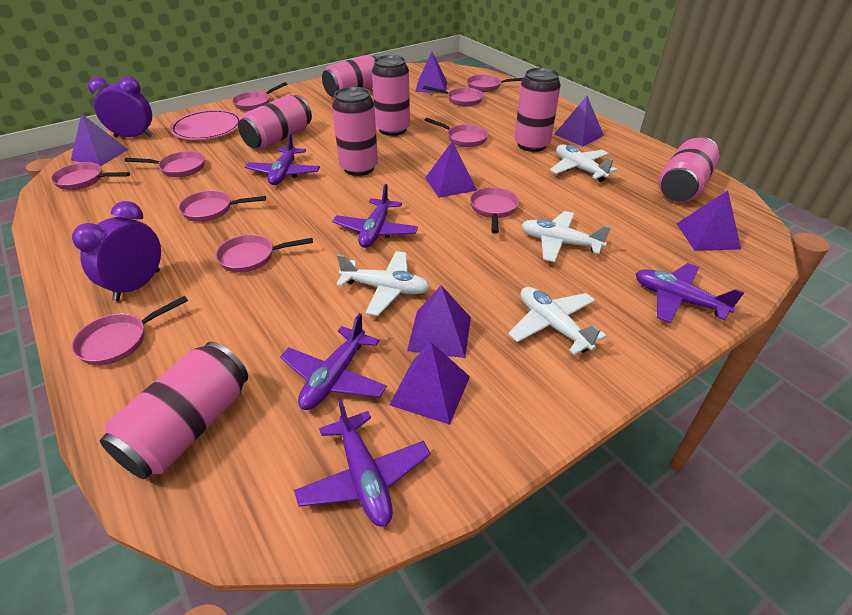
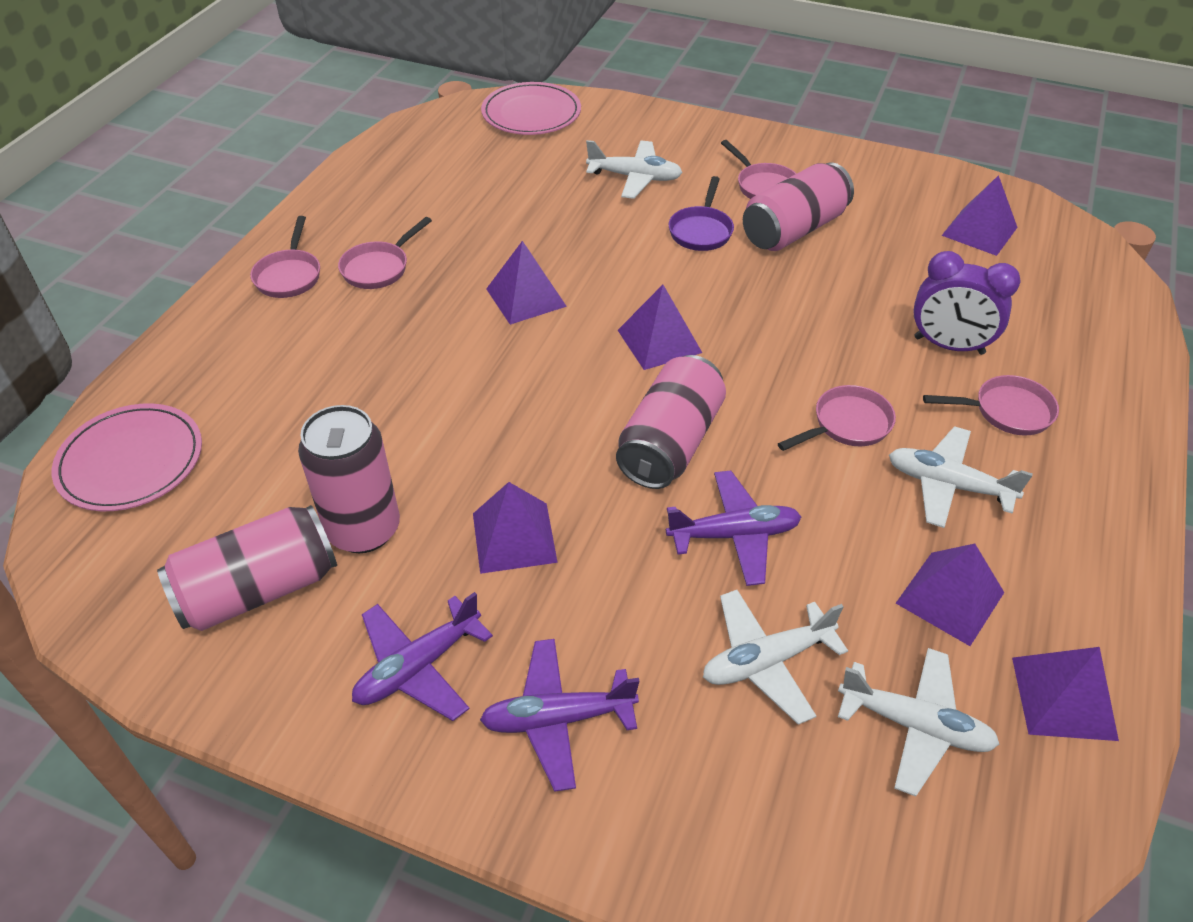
pink can: [100,342,248,479] [238,95,312,150] [322,55,378,97] [332,87,378,176] [372,55,410,136] [515,68,561,152] [658,137,720,202] = 7 -> [157,505,337,631] [298,405,400,553] [616,355,726,489] [743,162,854,251] = 4
pink pan: [51,162,130,190] [72,296,188,365] [125,151,205,177] [179,190,266,222] [216,234,313,273] [232,82,287,111] [423,86,484,107] [425,118,488,147] [467,74,523,92] [470,187,519,234] = 10 -> [250,216,320,298] [338,217,432,289] [721,140,797,199] [778,385,896,451] [923,375,1059,436] = 5
pink plate: [170,109,241,140] = 1 -> [52,403,202,511] [481,82,581,135] = 2
purple clock: [72,201,161,301] [88,77,153,138] = 2 -> [913,251,1020,355] = 1
purple pan: none = 0 -> [669,176,734,251] = 1
purple plane: [245,133,320,185] [280,313,387,410] [294,399,431,527] [332,184,418,248] [635,263,744,323] = 5 -> [352,592,493,721] [480,639,639,792] [666,470,801,586] = 3
purple pyramid: [71,113,128,166] [389,342,470,425] [407,285,471,358] [415,52,447,93] [425,141,477,198] [554,96,604,146] [676,190,741,251] = 7 -> [473,482,558,574] [486,241,567,325] [618,285,702,370] [896,543,1004,646] [941,175,1018,256] [1012,647,1119,741] = 6

